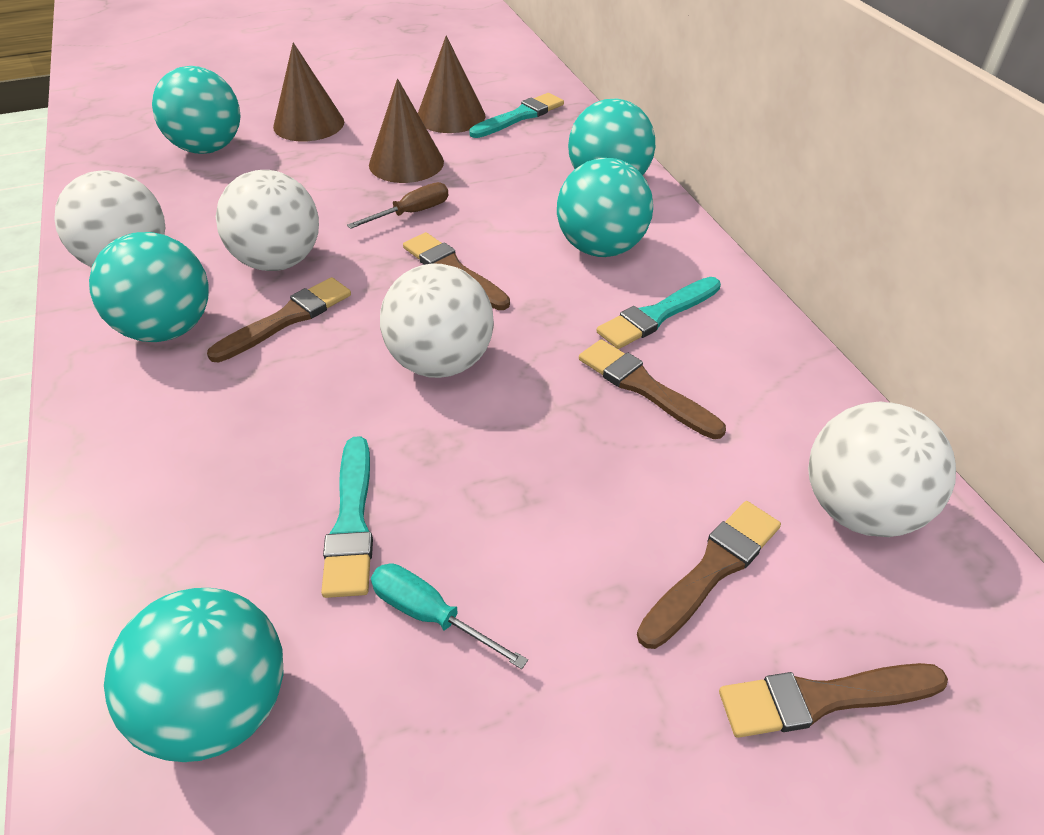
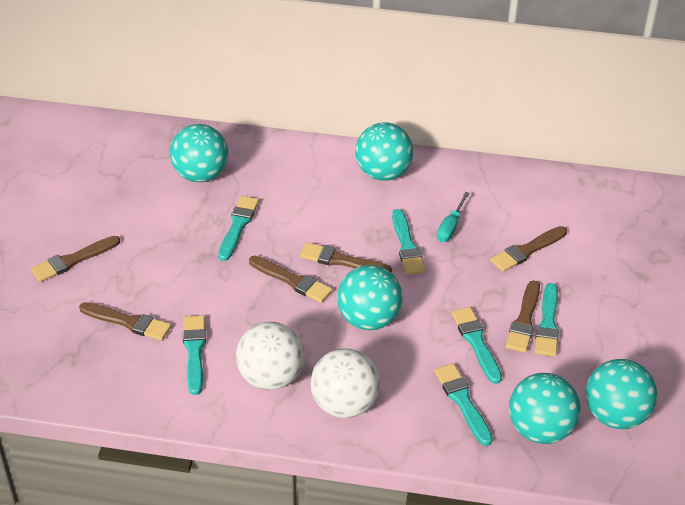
brown brush: [207,277,351,362] [403,232,510,310] [579,339,726,439] [637,501,781,649] [719,663,948,738] = 5 -> [31,236,120,282] [79,302,171,341] [249,256,332,303] [300,242,392,273] [490,226,567,272] [506,280,540,353] = 6
brown cone: [273,42,344,141] [369,79,444,183] [418,35,485,133] = 3 -> none = 0
brown screwdriver: [347,182,449,229] = 1 -> none = 0
turquoise brush: [321,436,373,598] [469,93,564,138] [596,277,721,349] = 3 -> [183,315,206,395] [218,196,259,261] [392,209,425,275] [435,364,493,446] [452,307,502,384] [535,283,559,357] = 6
white ball: [54,170,165,268] [216,170,319,271] [380,264,494,378] [808,402,956,537] = 4 -> [236,322,304,390] [310,348,380,418] = 2

